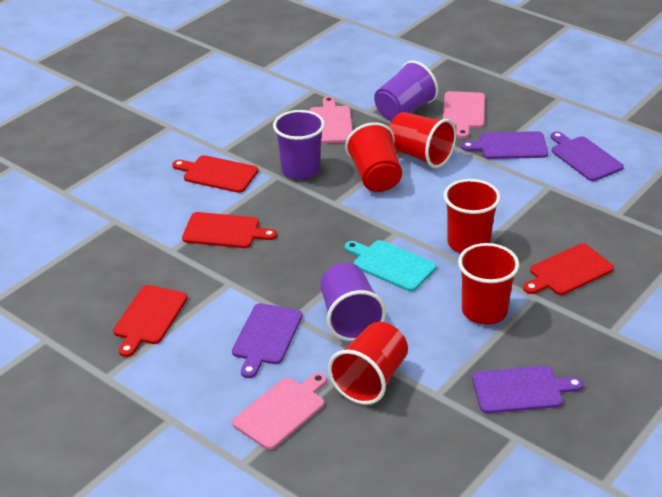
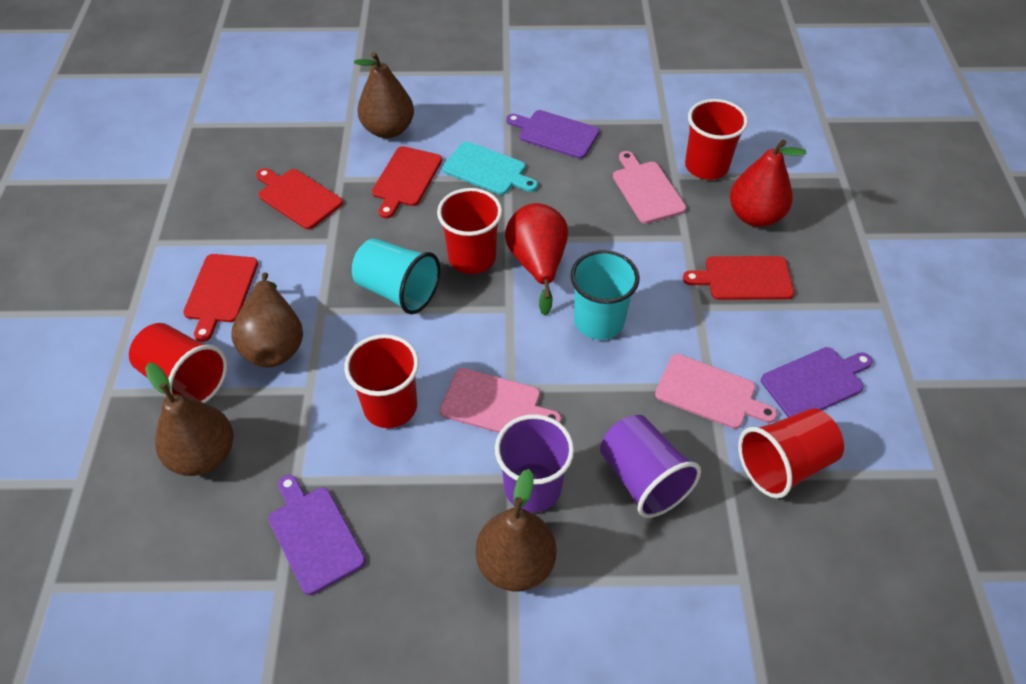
brown pear: none = 0 -> [145,363,234,476] [231,272,303,367] [354,52,414,138] [476,469,557,591] = 4
purple cup: [273,110,325,180] [320,263,386,341] [374,60,438,121] = 3 -> [495,414,574,512] [600,415,701,518] = 2
purple cutting board: [232,303,302,378] [461,131,548,159] [472,366,584,414] [551,131,624,181] = 4 -> [268,475,365,595] [506,110,600,159] [761,347,873,417] = 3
red pear: none = 0 -> [505,203,568,315] [730,140,806,227] = 2
turquoise cup: none = 0 -> [352,238,440,314] [570,250,640,340] = 2

